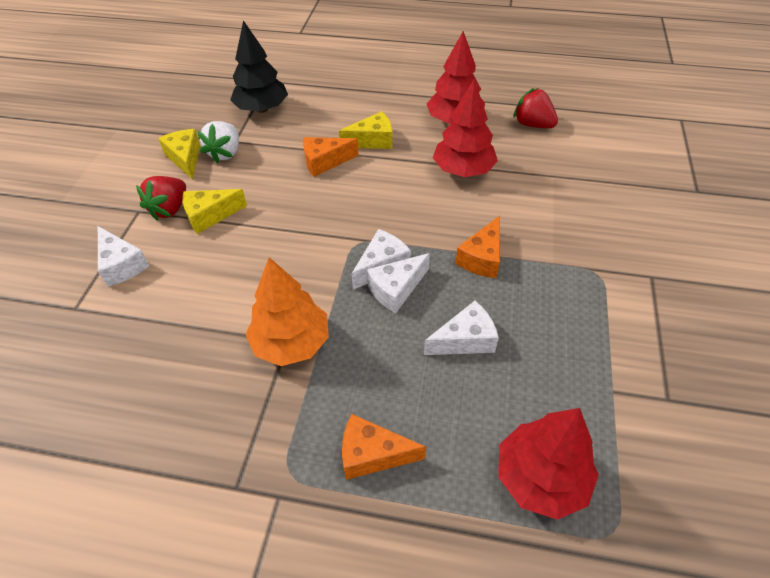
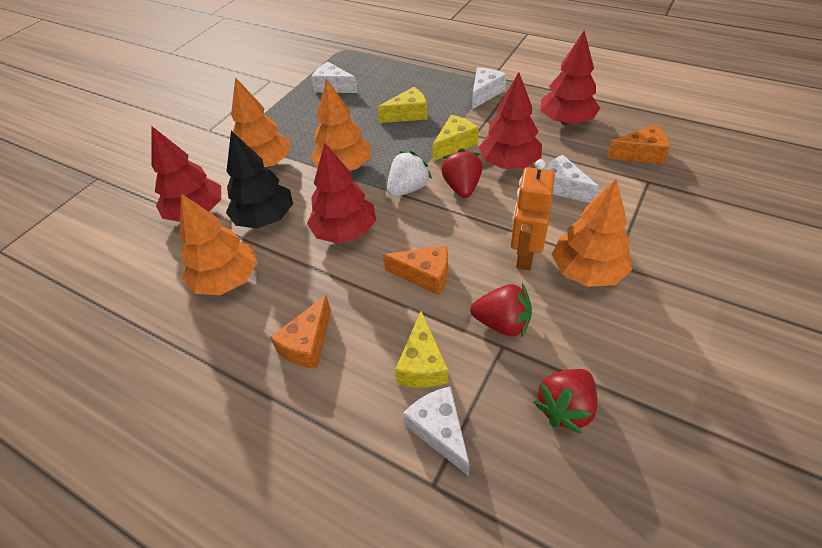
orange robot: none = 0 -> [511,159,555,270] = 1
orange tree: [246,257,329,366] = 1 -> [179,194,258,295] [231,77,290,168] [310,79,371,171] [552,179,632,287] = 4
red strawberry: [136,176,186,221] [513,88,558,128] = 2 -> [441,148,482,198] [470,283,532,338] [533,369,598,434] = 3
red tree: [427,31,485,124] [433,79,498,177] [498,408,599,520] = 3 -> [152,126,221,222] [307,143,376,244] [479,72,542,169] [540,31,600,125] = 4

